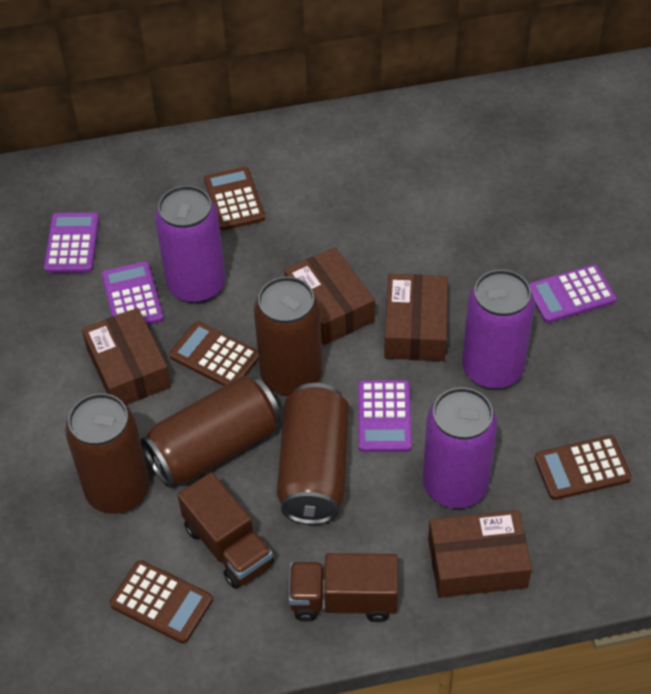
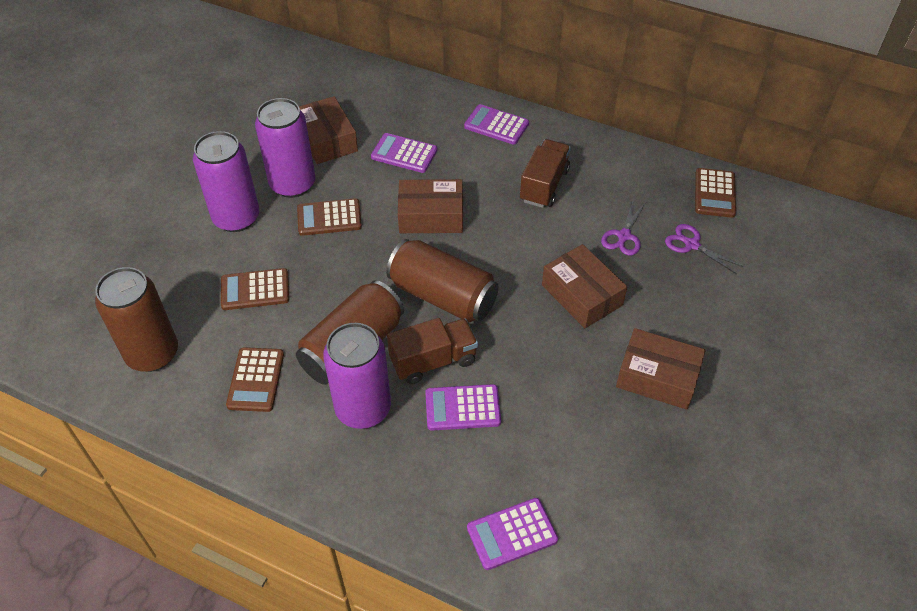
brown can: [65,393,150,514] [141,376,281,487] [254,276,323,396] [277,383,349,525] = 4 -> [95,267,178,372] [296,280,404,385] [386,239,499,322] = 3
purple scissors: none = 0 -> [601,199,646,255] [665,224,743,274] = 2

